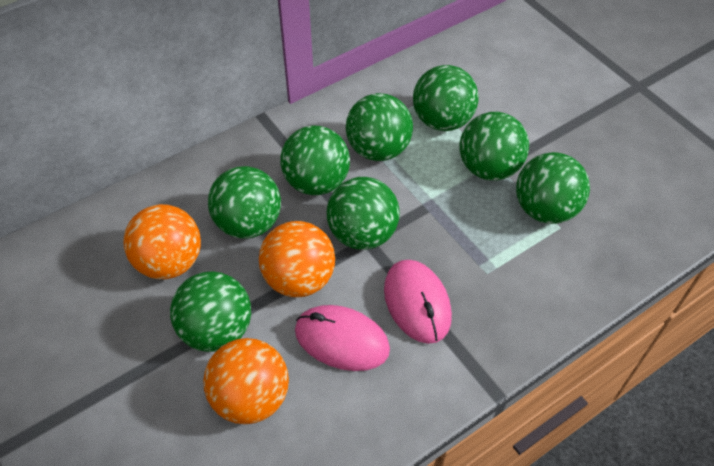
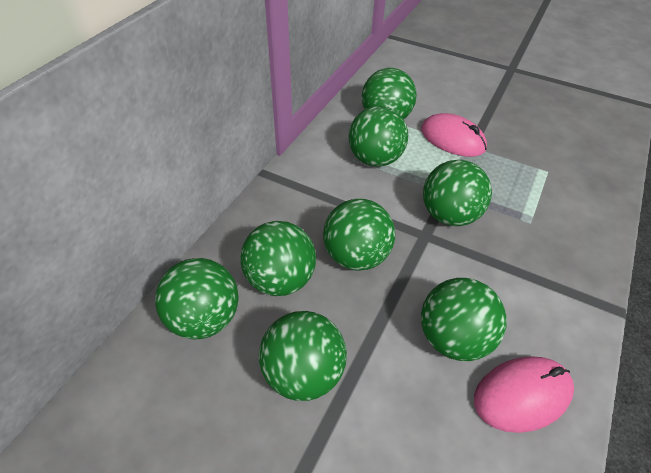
orange ball: [123,204,201,279] [203,338,289,424] [259,221,335,297] = 3 -> none = 0

